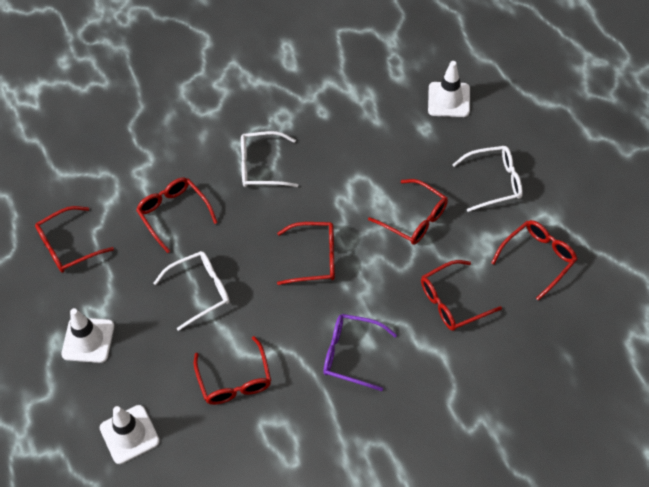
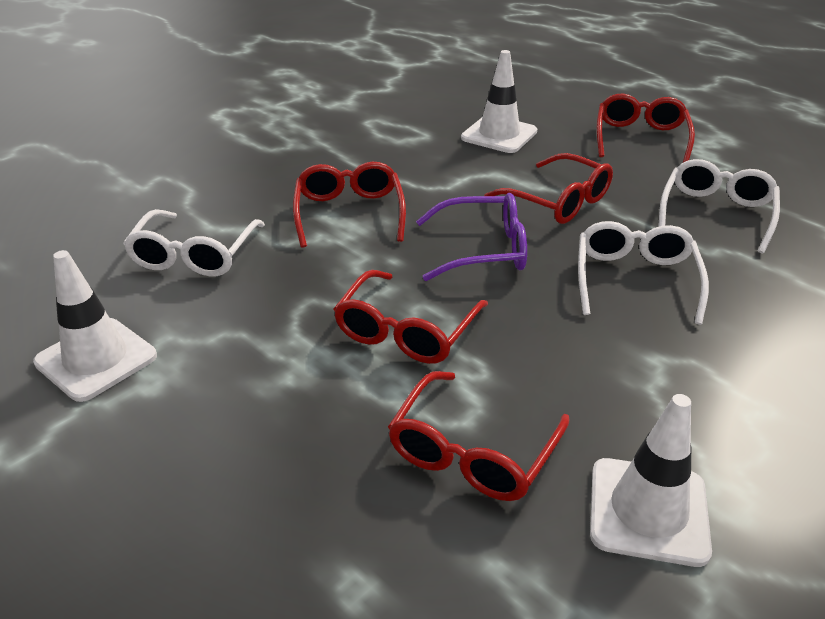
red glasses: [35,206,114,273] [136,178,218,253] [194,336,271,405] [277,222,335,285] [368,179,448,245] [421,260,502,331] [491,220,577,301] = 7 -> [293,162,406,248] [334,270,488,364] [388,371,570,501] [484,153,613,224] [597,94,695,163] = 5

